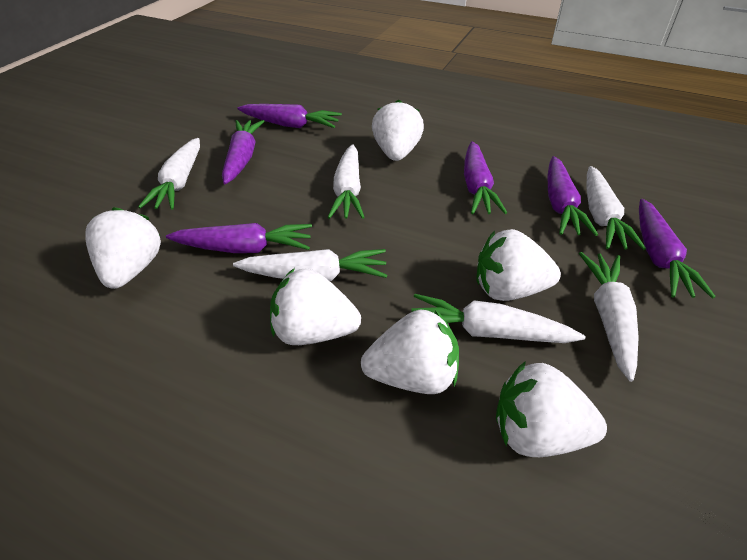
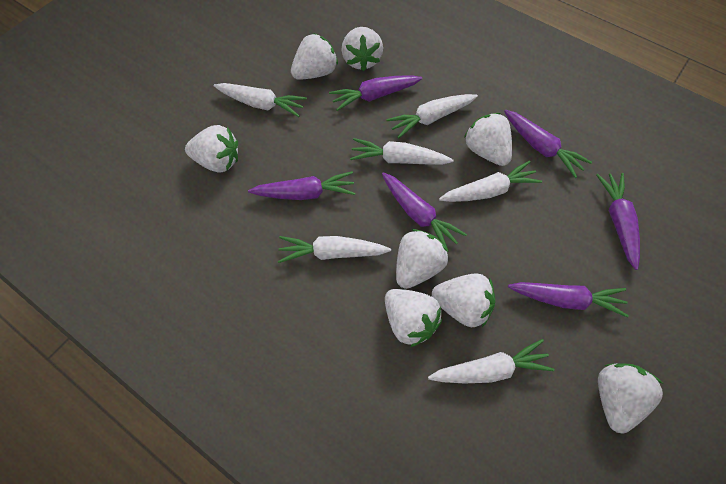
white strawberry: [85,207,161,289] [270,268,361,345] [361,310,459,394] [372,100,424,161] [477,229,561,301] [496,361,607,457] = 6 -> [185,125,238,172] [291,33,338,80] [341,27,383,71] [385,289,442,347] [396,229,448,289] [432,273,495,327] [464,113,512,166] [598,363,663,433] = 8

